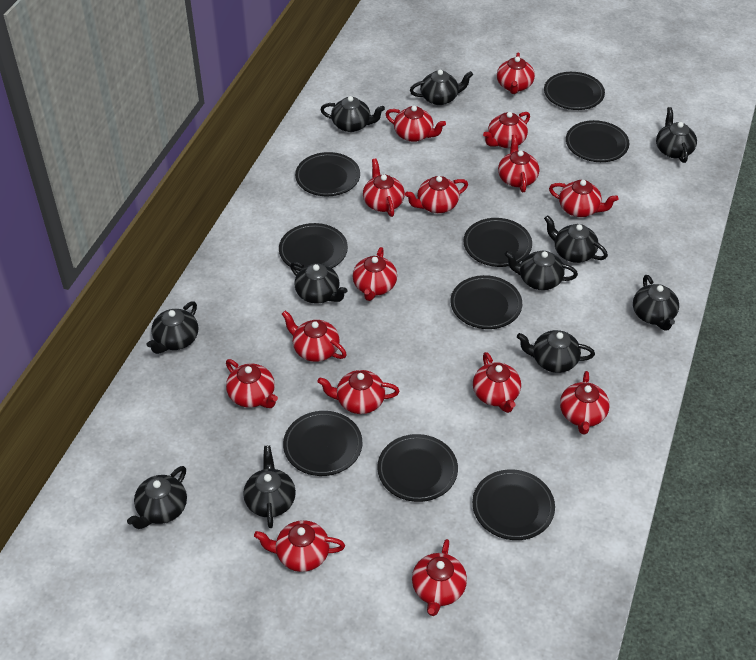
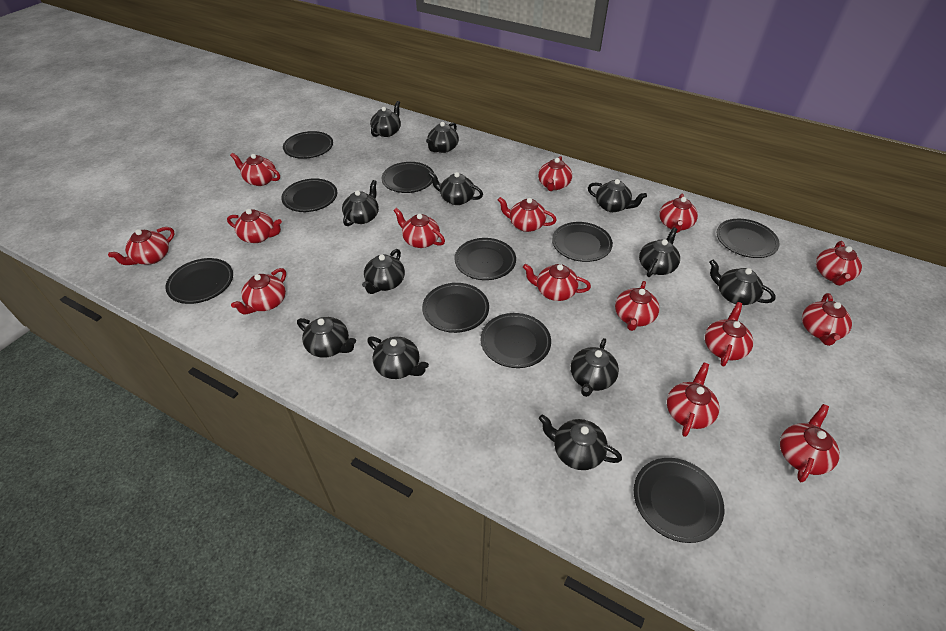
black plate: [279,223,348,271] [283,411,362,476] [295,152,360,196] [377,434,458,502] [451,275,522,329] [463,218,532,267] [472,469,555,540] [544,72,605,110] [566,120,629,162] = 9 -> [165,258,233,304] [281,178,337,212] [283,131,333,159] [382,162,434,193] [422,283,489,333] [454,238,516,280] [481,313,551,368] [552,222,613,262] [634,458,724,543] [717,219,780,258] = 10
black teapot: [127,466,187,529] [147,301,198,354] [243,445,296,528] [290,262,348,304] [320,96,385,132] [410,70,473,105] [504,251,578,290] [517,330,595,373] [544,215,608,263] [633,275,679,331] [656,107,697,163] = 11 -> [297,317,356,358] [342,180,379,226] [362,249,405,294] [367,336,429,379] [370,101,401,137] [426,122,459,153] [429,171,483,205] [539,414,622,470] [571,338,619,397] [588,179,647,212] [639,227,680,277] [709,260,776,305] = 12

